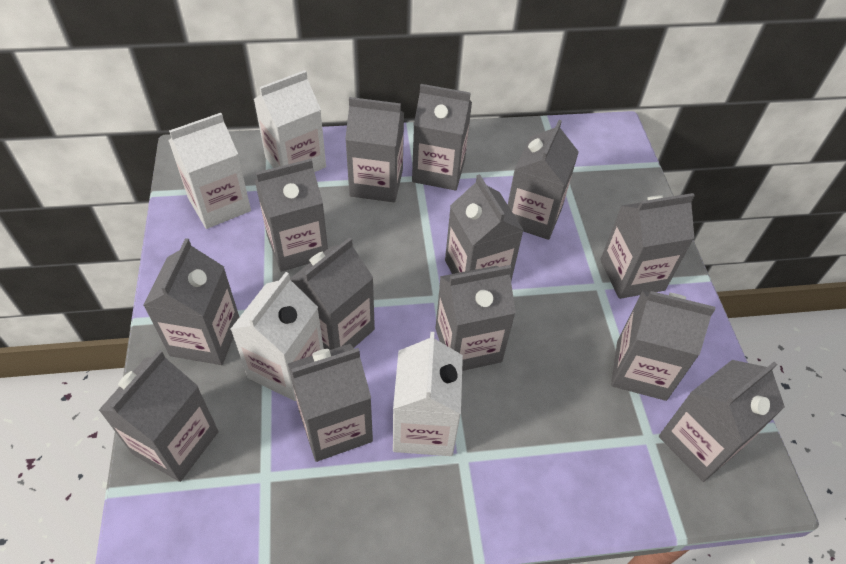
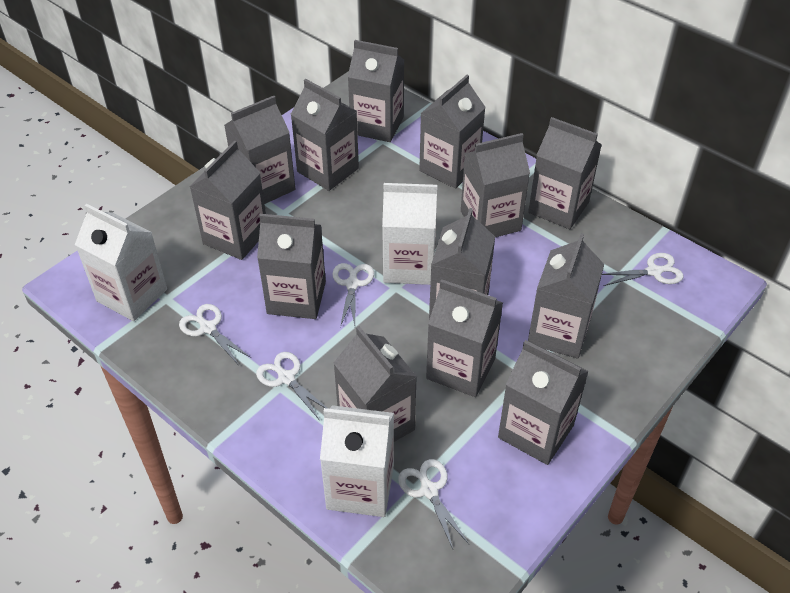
white carton: [169,113,251,229] [231,272,324,401] [254,70,326,172] [393,332,463,456] = 4 -> [75,204,167,321] [320,405,394,517] [382,183,437,285] = 3
white scissors: none = 0 -> [179,304,251,364] [256,352,327,421] [332,263,374,327] [398,459,469,551] [602,253,683,286] = 5

